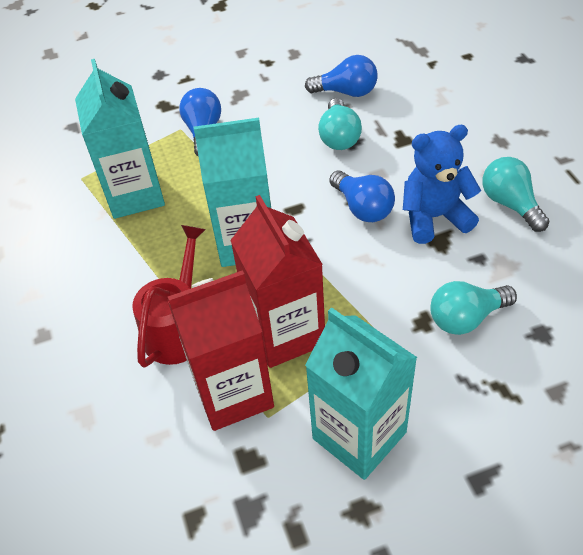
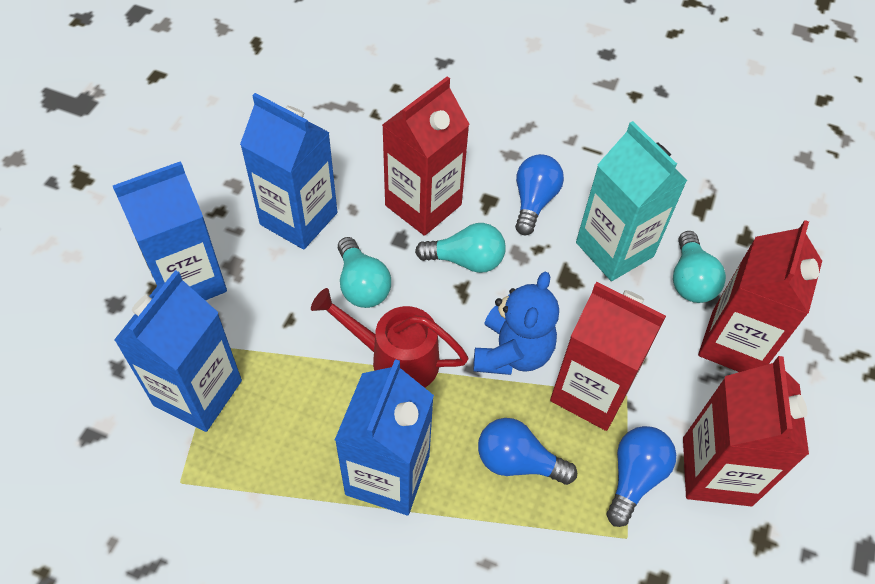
blue carton: none = 0 -> [113,161,227,301] [114,270,242,432] [240,93,337,249] [335,359,434,515] = 4
red carton: [168,270,274,431] [230,195,325,368] = 2 -> [382,76,470,236] [550,282,666,431] [683,356,809,506] [698,220,822,372] = 4
turquoise carton: [75,59,165,219] [194,118,271,267] [305,307,418,480] = 3 -> [576,121,688,281] = 1

